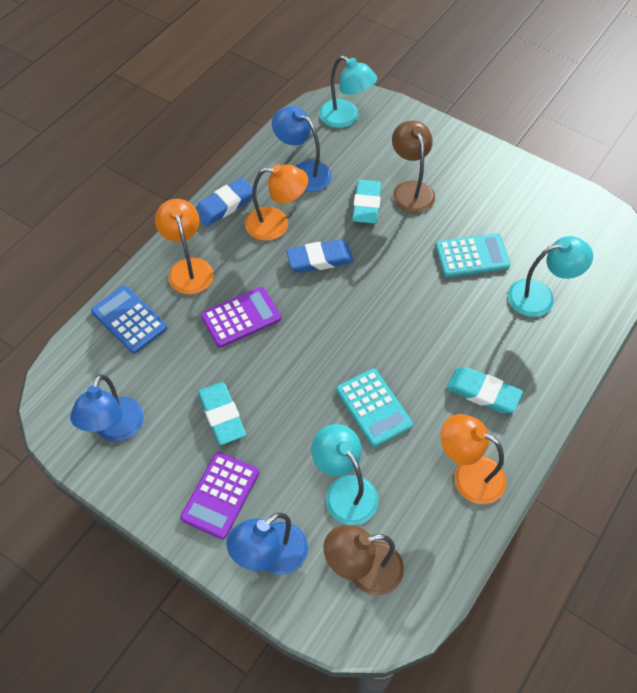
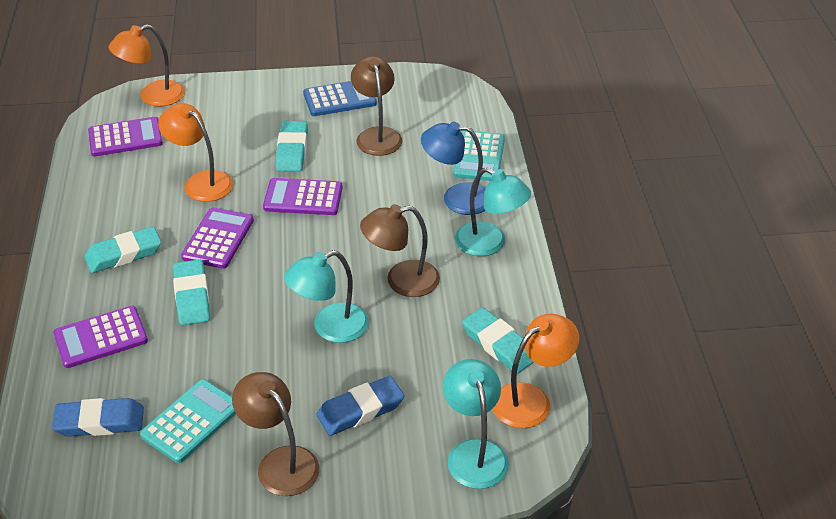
blue lamp: [70,374,144,442] [226,513,308,575] [272,106,332,192] = 3 -> [421,122,486,215] = 1
brown lamp: [323,526,404,595] [392,121,435,213] = 2 -> [232,372,319,496] [351,56,402,156] [360,204,440,297] = 3
purple calculator: [180,452,259,539] [201,287,281,348] = 2 -> [53,306,148,368] [88,117,163,156] [181,207,254,269] [263,178,343,215] = 4
turquoise eraser: [198,382,246,445] [352,180,382,224] [446,367,523,414] = 3 -> [84,226,161,273] [173,259,210,326] [276,121,308,172] [462,307,534,374] = 4

